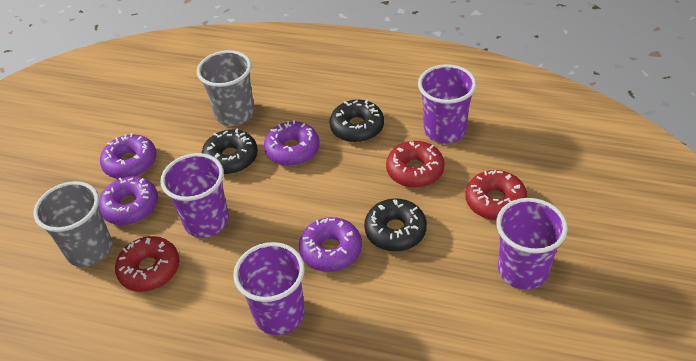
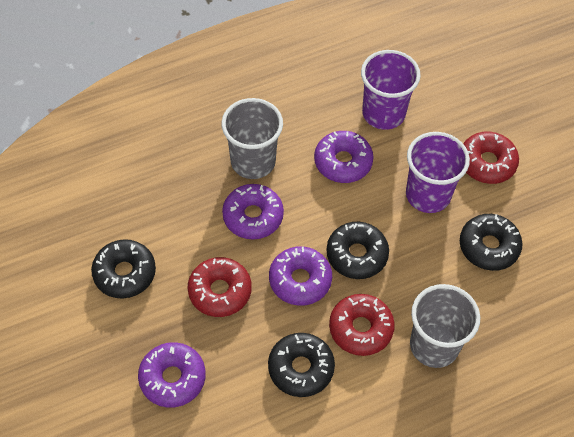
black donut: [202,129,258,174] [330,100,384,142] [364,199,427,251] = 3 -> [91,239,156,298] [268,333,335,397] [327,222,389,279] [460,214,523,271] = 4
purple cup: [160,153,229,238] [233,242,305,335] [418,64,476,144] [496,198,568,290] = 4 -> [361,50,421,130] [406,132,470,213] = 2

